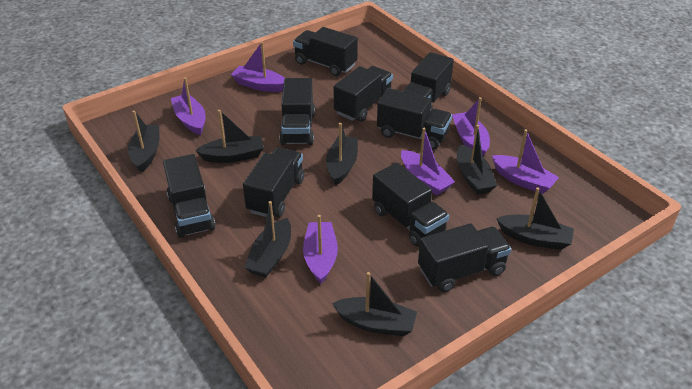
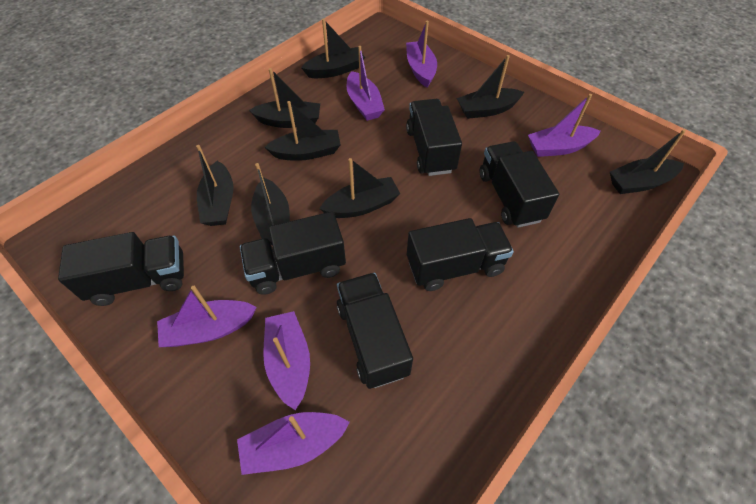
black boat: [128,111,159,172] [195,110,264,163] [244,201,291,278] [326,123,358,185] [332,272,417,336] [457,125,497,195] [496,187,574,250] = 7 -> [196,145,234,226] [249,68,320,128] [251,163,290,245] [265,101,341,161] [301,18,365,78] [319,158,400,218] [457,55,524,119] [610,129,686,194] = 8
black truck: [163,154,215,238] [243,147,305,217] [279,78,315,145] [293,27,358,76] [334,66,393,122] [372,163,449,247] [377,88,452,150] [403,52,454,112] [418,223,511,292] = 9 -> [58,232,184,306] [240,212,346,295] [337,273,413,389] [406,99,462,176] [407,218,514,291] [479,141,559,228] = 6

